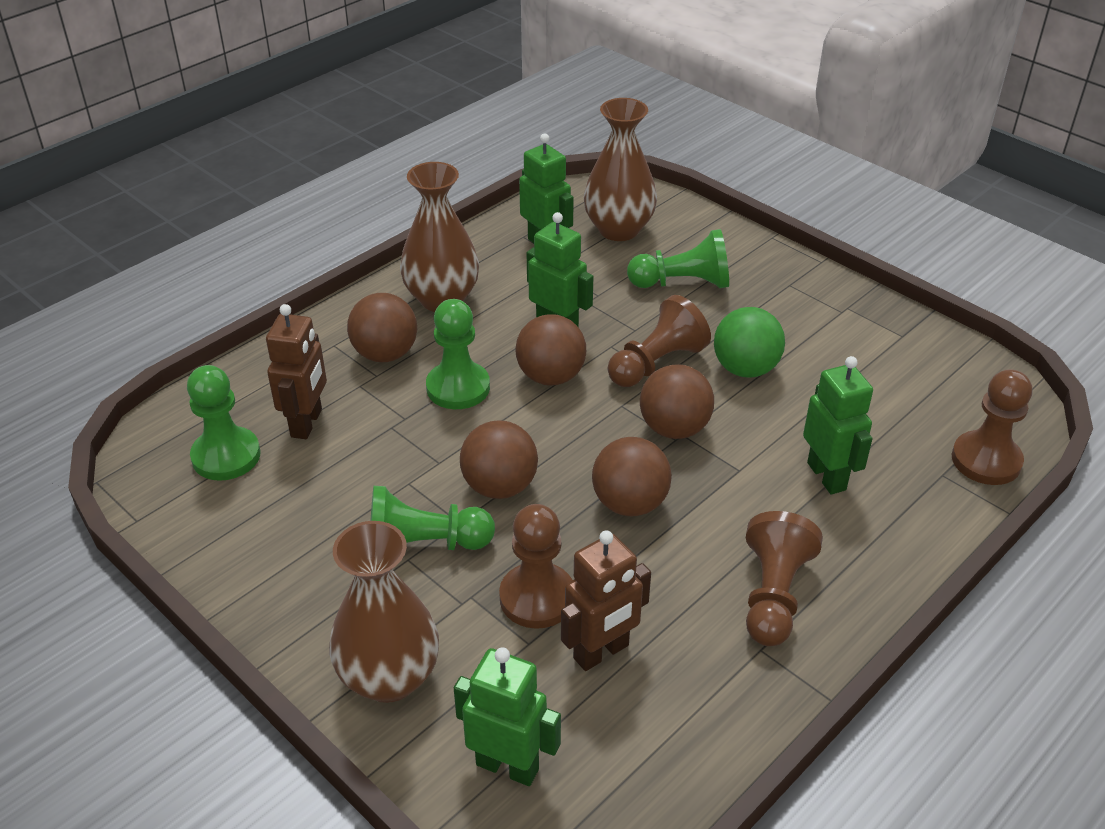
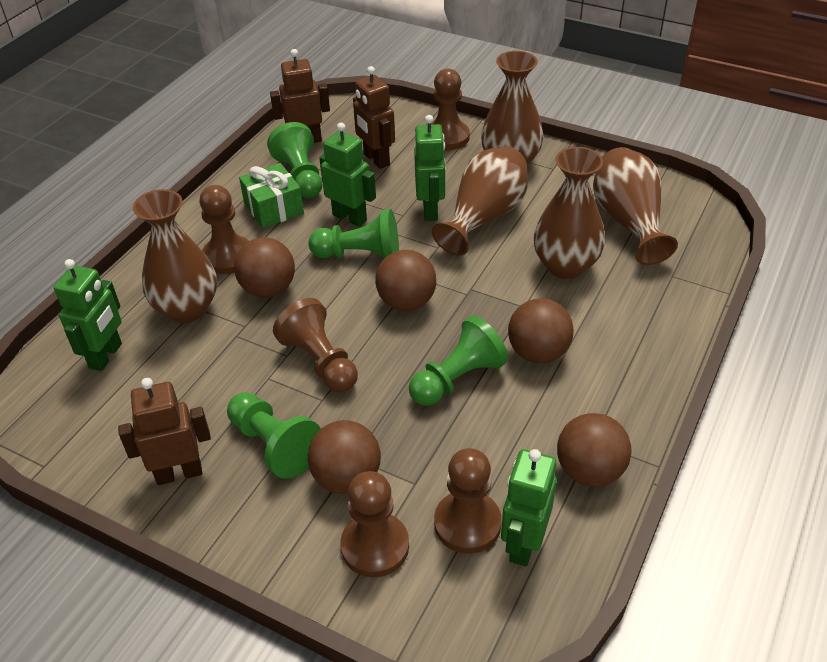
brown pawn: [499,504,572,629] [608,295,711,387] [746,511,823,646] [952,369,1032,485] = 4 -> [199,185,249,274] [273,298,358,392] [340,471,409,577] [431,68,470,150] [434,448,502,554] = 5
brown robot: [266,304,327,439] [561,530,651,671] = 2 -> [118,378,211,485] [270,49,330,143] [353,66,395,169] = 3
brown vase: [329,521,439,703] [400,162,479,312] [584,98,657,241] = 3 -> [133,189,217,323] [432,146,528,256] [481,51,544,166] [534,147,605,279] [593,147,678,265] = 5
green ball: [714,307,785,377] = 1 -> none = 0
green gift: none = 0 -> [239,163,304,228] = 1

